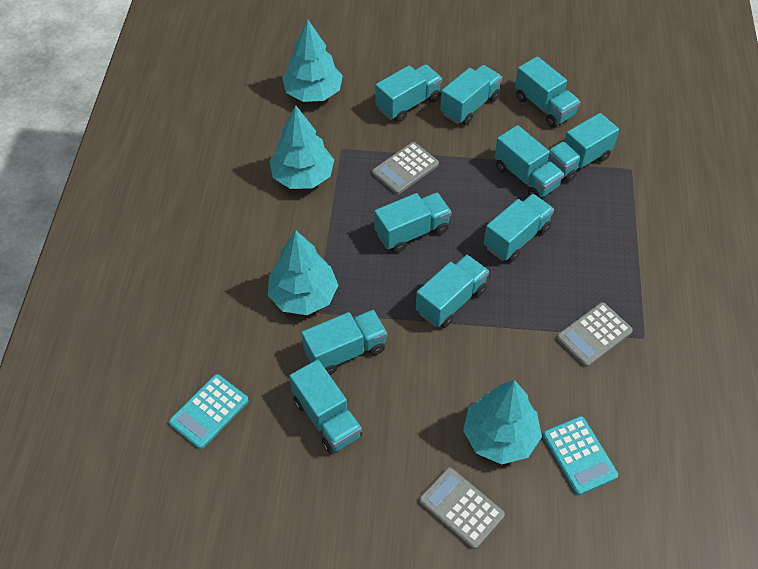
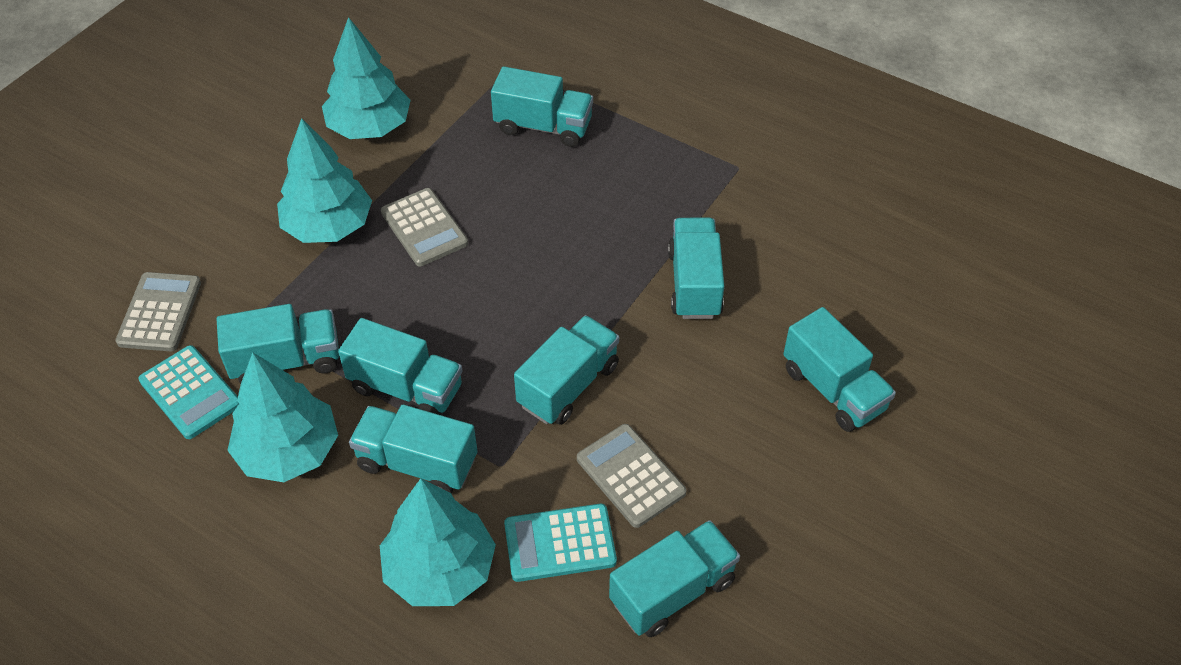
turquoise truck: [289,360,362,454] [302,310,387,375] [374,193,452,253] [376,64,442,122] [416,255,489,328] [440,65,502,125] [484,194,554,262] [494,125,564,198] [515,56,581,127] [547,113,619,182] = 10 -> [217,304,339,384] [338,318,462,415] [349,405,477,493] [491,66,593,147] [514,315,619,425] [609,520,740,637] [668,218,724,319] [783,307,896,432] = 8

